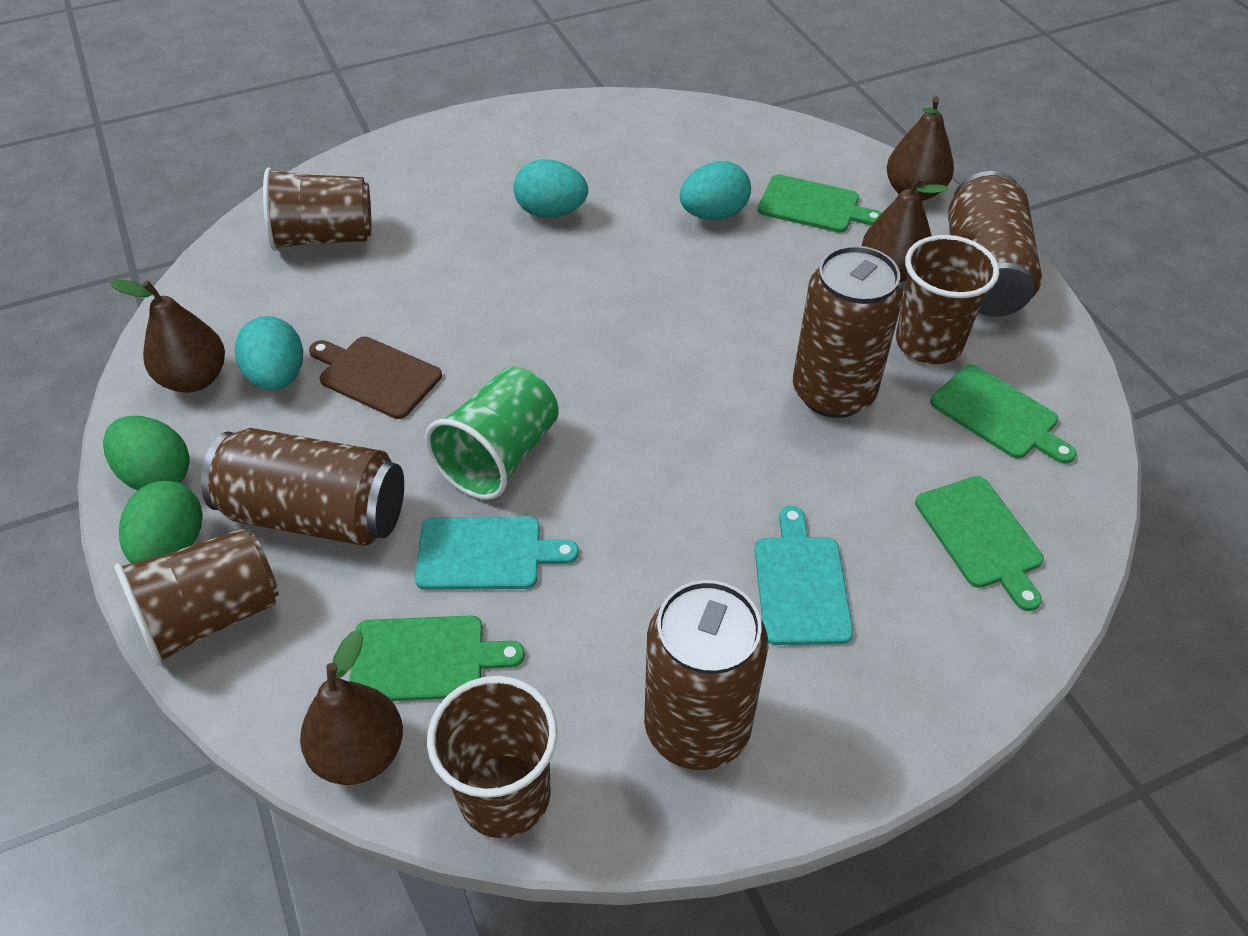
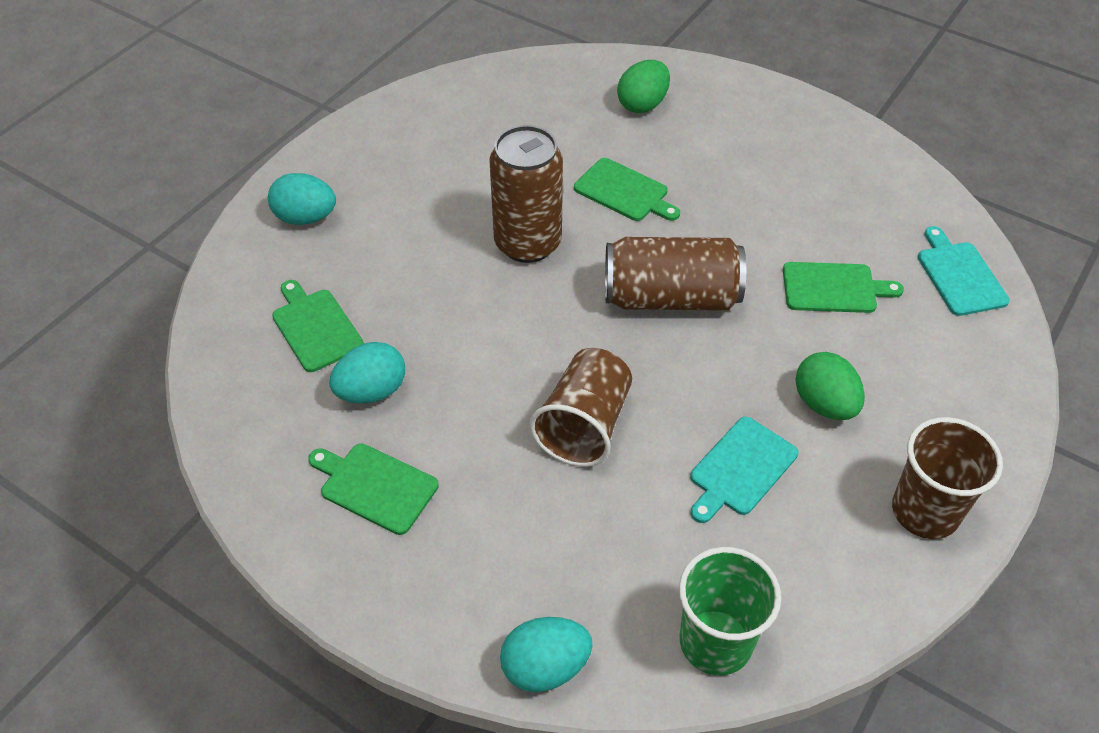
brown can: [201,428,404,546] [644,580,768,770] [793,246,903,418] [948,171,1042,317] = 4 -> [489,125,563,263] [605,237,746,311] = 2
brown cup: [114,528,279,666] [263,167,372,251] [427,676,557,838] [896,235,999,364] = 4 -> [530,348,632,467] [892,417,1003,539] = 2
brown cutting board: [309,337,442,419] = 1 -> none = 0
brown pear: [110,279,225,393] [300,630,403,785] [862,175,949,282] [887,97,954,201] = 4 -> none = 0

